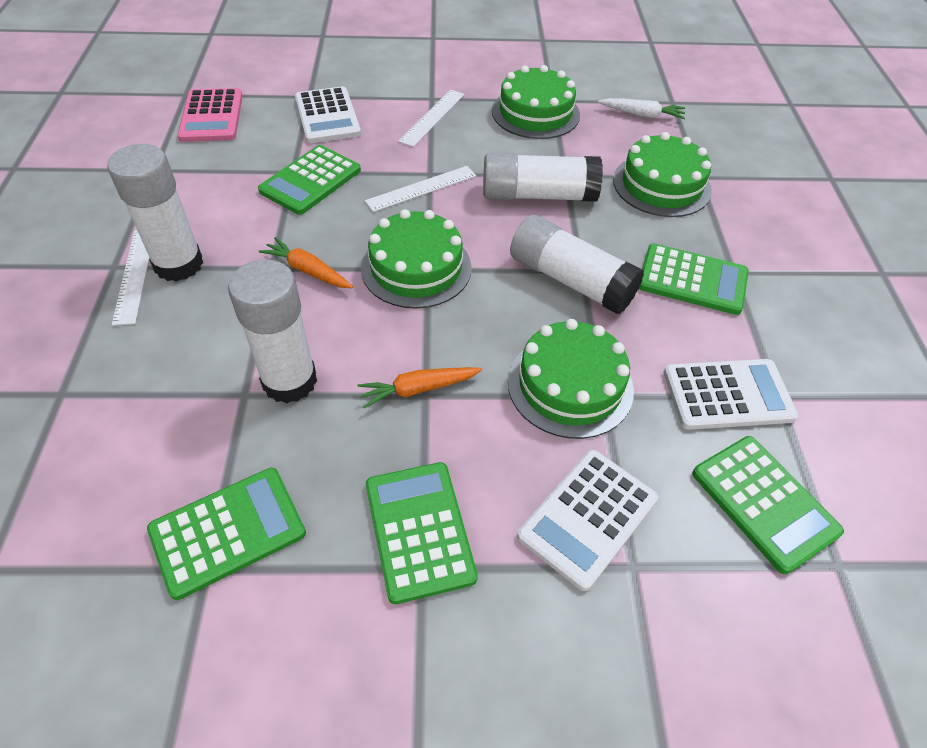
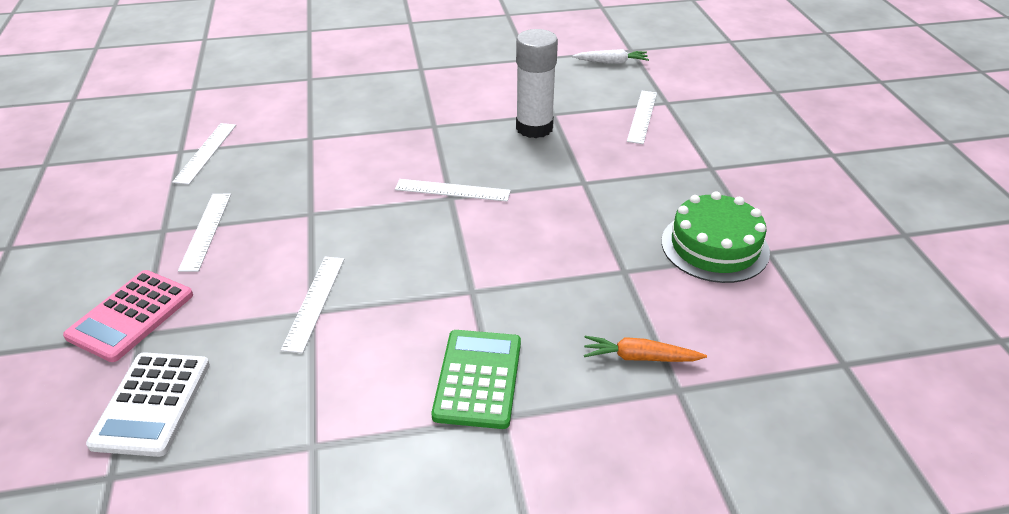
green cake: [361,209,472,309] [492,65,580,139] [508,319,634,439] [613,132,712,217] = 4 -> [661,192,770,283] = 1
green calculator: [147,468,306,600] [258,145,361,215] [366,462,478,604] [639,243,749,315] [692,436,844,574] = 5 -> [431,330,521,429] = 1
orange carrot: [259,237,353,288] [357,367,482,408] = 2 -> [584,336,707,362] = 1
white calculator: [295,86,361,143] [517,450,658,591] [664,359,798,430] = 3 -> [86,352,210,457] = 1
white glue stick: [107,144,203,282] [228,260,317,404] [483,152,603,202] [510,215,644,314] = 4 -> [516,29,558,138] = 1
white ruler: [112,230,150,326] [365,166,476,212] [398,90,465,147] = 3 -> [172,123,236,185] [178,194,231,272] [281,257,344,353] [395,179,511,202] [627,91,657,144] = 5

